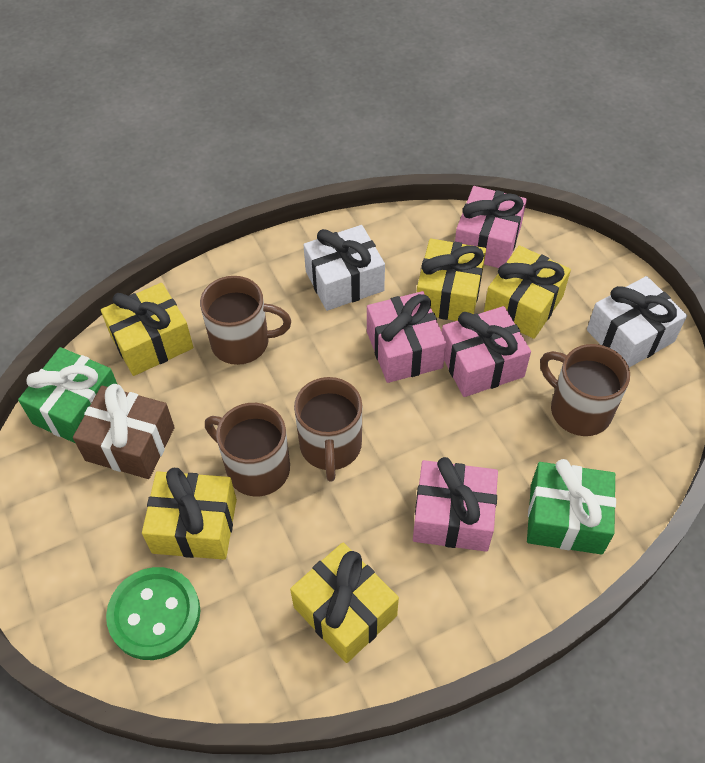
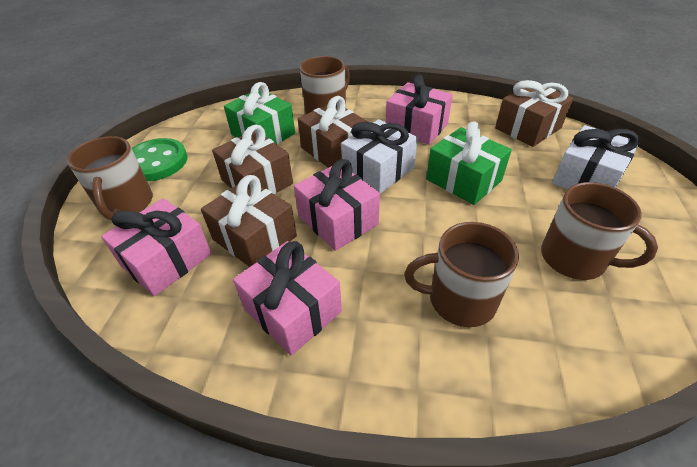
brown gift: [73,384,175,479] = 1 -> [201,175,297,267] [212,125,293,195] [298,96,368,168] [495,80,573,147] = 4
yellow gift: [101,283,193,376] [142,468,237,560] [290,542,399,663] [417,239,486,321] [484,246,571,339] = 5 -> none = 0

